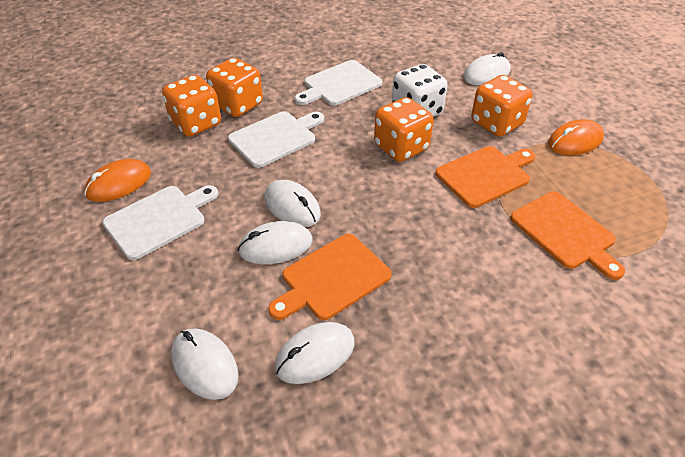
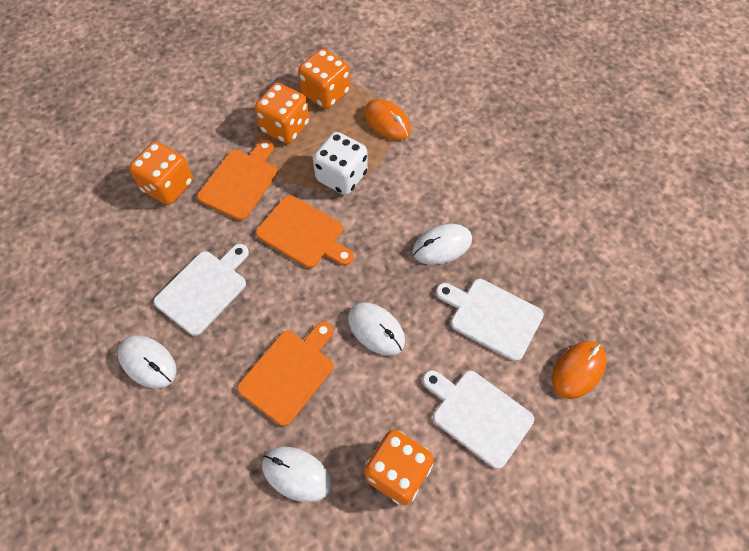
white mouse: [171,328,239,400] [238,221,313,264] [265,180,321,227] [275,322,355,384] [463,52,511,85] = 5 -> [118,335,177,388] [262,447,332,502] [348,302,405,356] [412,224,472,265] = 4

